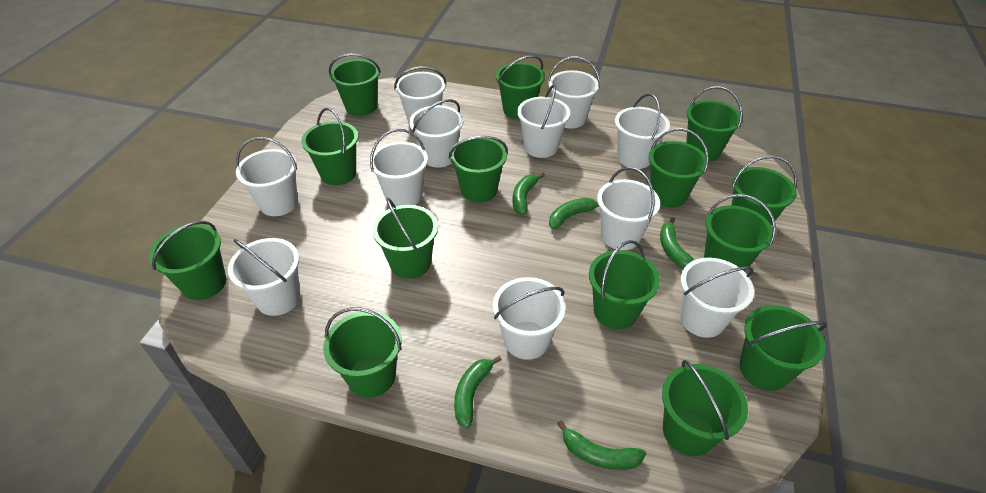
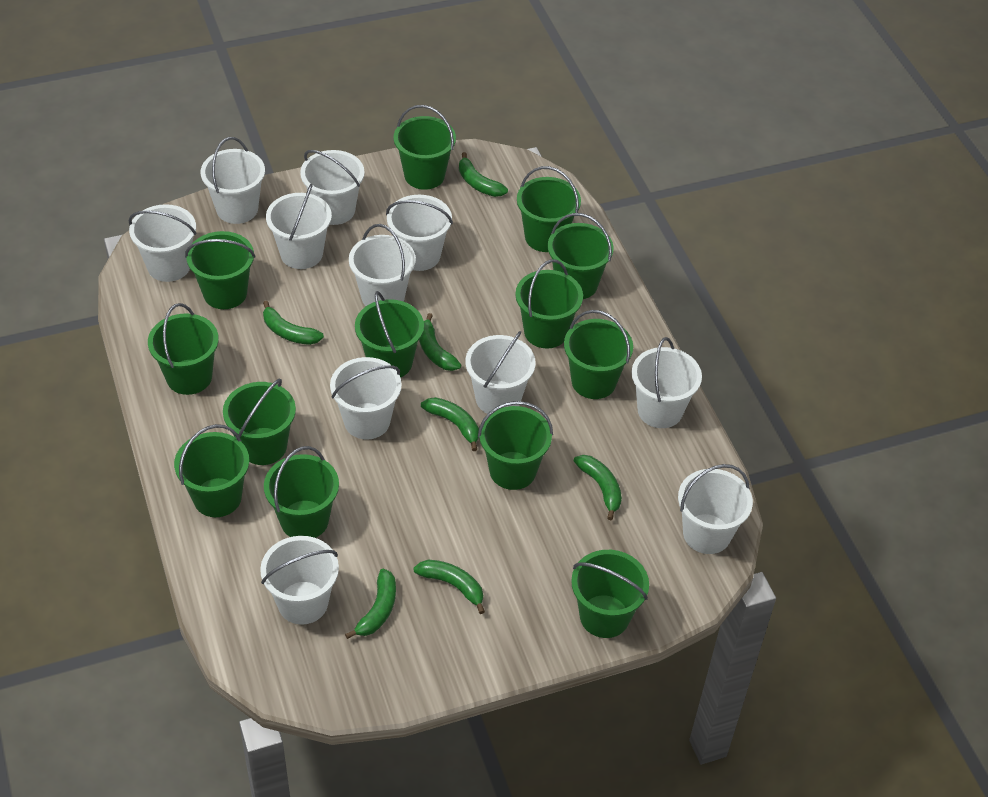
green banana: [454,356,502,428] [512,173,545,215] [549,198,599,230] [557,420,646,470] [660,217,694,269] = 5 -> [263,301,324,345] [345,569,396,639] [413,560,485,614] [419,313,461,371] [421,397,479,451] [459,152,508,197] [573,455,622,520] = 7
green bucket: [149,221,226,300] [301,108,358,185] [323,307,402,398] [329,53,381,116] [373,198,438,279] [449,136,508,202] [496,55,545,119] [589,240,660,330] [649,128,709,208] [662,360,748,456] [686,86,743,162] [704,194,776,272] [731,155,797,226] [740,305,827,391] = 14 -> [148,303,219,395] [174,424,249,517] [185,231,256,309] [223,379,296,465] [264,446,339,538] [355,291,424,378] [394,105,456,190] [478,401,553,490] [515,259,583,349] [517,166,581,252] [548,213,614,299] [564,310,633,399] [571,550,649,638] = 13

